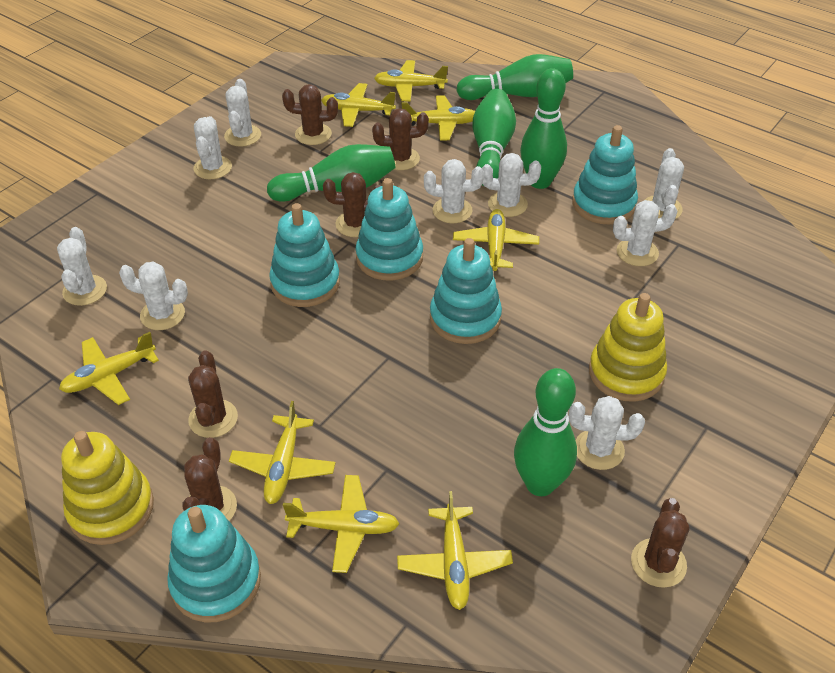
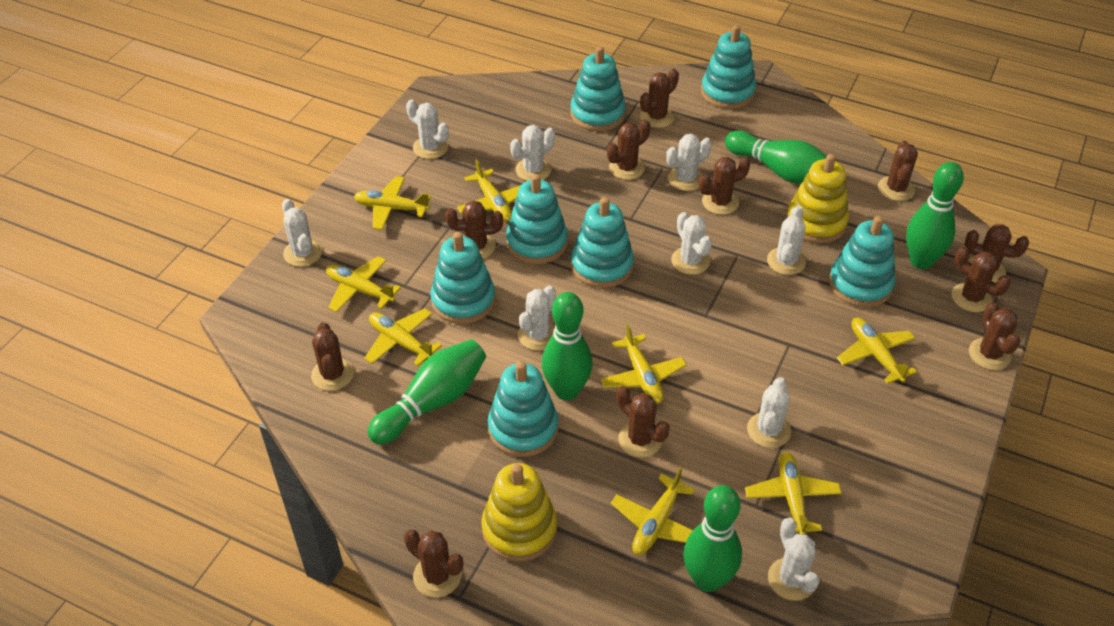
brown cactus: [182,437,237,521] [188,350,238,438] [282,84,338,145] [323,172,380,237] [372,108,429,170] [631,498,690,588] = 6 -> [311,322,354,391] [404,529,463,597] [445,201,503,259] [607,119,650,180] [616,386,670,457] [640,68,679,128] [699,157,751,215] [878,141,918,201] [952,246,1011,312] [965,224,1029,283] [969,302,1021,370] = 11
turquoise stacking toy: [167,505,261,623] [269,203,340,307] [355,178,423,281] [430,238,502,344] [572,125,638,224] = 5 -> [431,232,495,324] [488,361,558,457] [506,174,568,264] [570,46,626,131] [571,197,634,288] [701,25,756,109] [829,216,895,307] = 7

